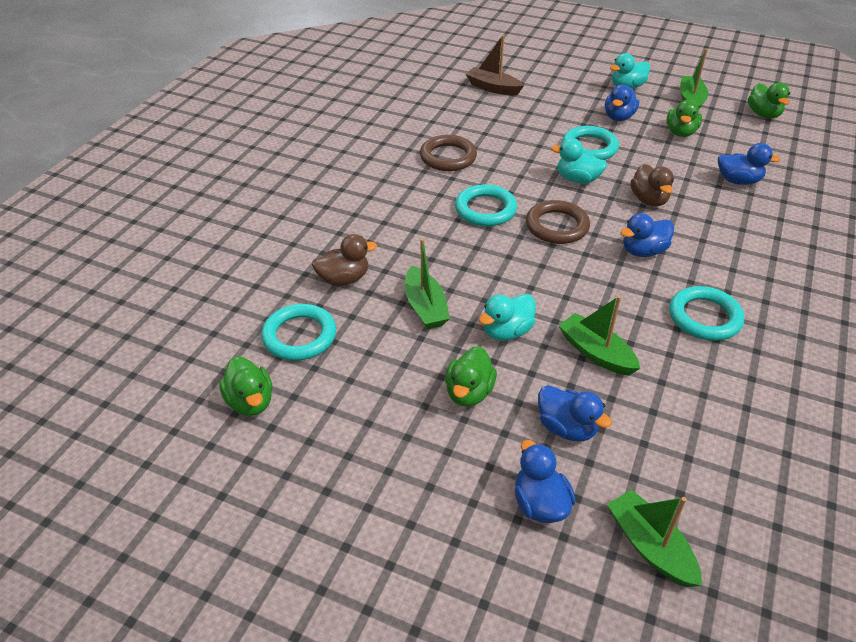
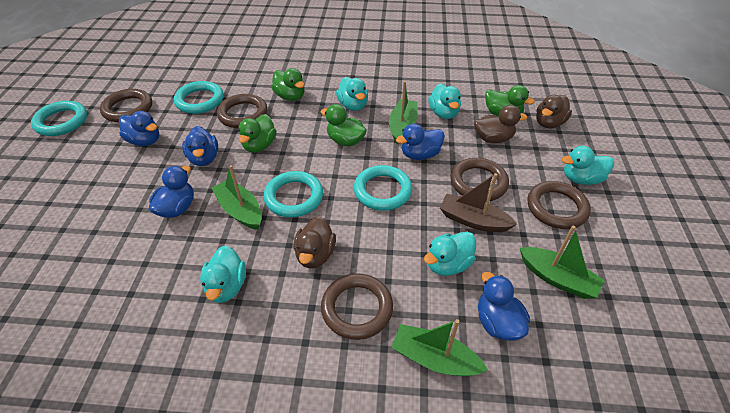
brown duck: [312,234,377,286] [630,164,674,206] = 2 -> [294,216,336,268] [474,105,527,143] [536,95,572,128] = 3
brown ring: [420,135,477,171] [526,200,590,244] = 2 -> [100,89,152,122] [217,94,267,128] [321,273,393,340] [450,158,509,202] [528,181,591,229] = 5
turquoise duck: [479,294,536,341] [551,138,607,184] [610,53,650,89] = 3 -> [200,246,246,303] [336,77,368,111] [424,232,476,276] [428,84,461,119] [562,146,614,185] = 5

